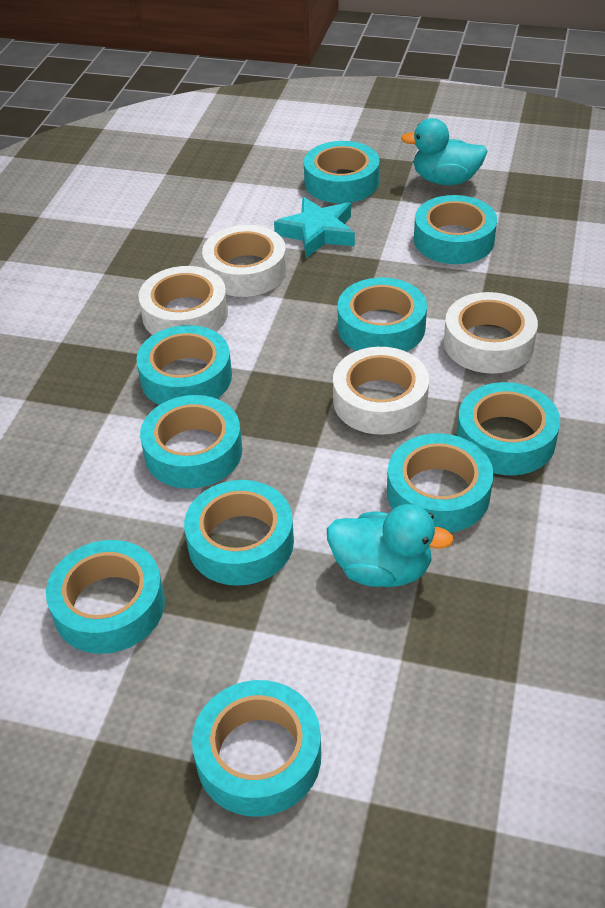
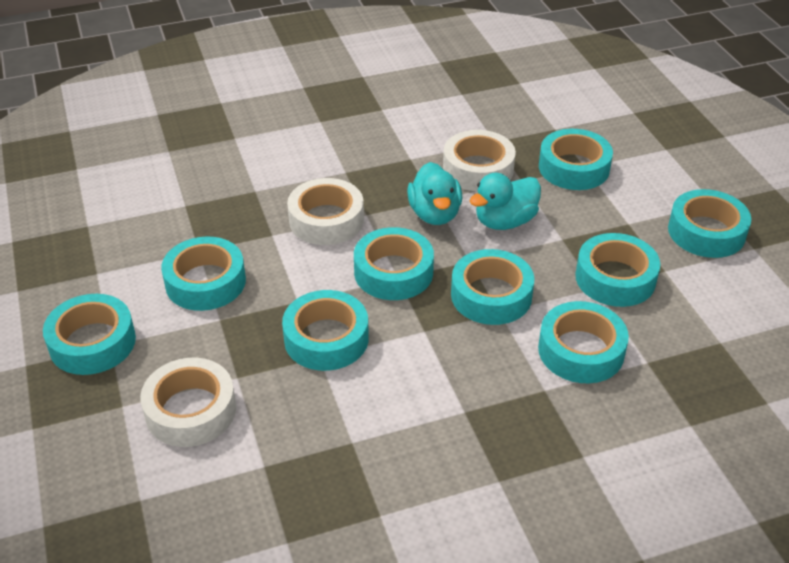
turquoise star: [274,197,355,258] = 1 -> none = 0
turquoise tape: [46,540,165,654] [136,325,232,405] [140,395,242,489] [184,480,294,586] [192,680,321,817] [304,141,380,203] [338,278,427,352] [387,433,494,533] [414,195,497,264] [456,382,560,475] = 10 -> [43,294,136,375] [161,236,246,311] [282,290,369,371] [354,227,434,300] [451,249,534,325] [538,301,629,383] [539,129,613,190] [575,233,660,307] [668,189,751,258] = 9
white tape: [138,266,228,335] [202,225,287,297] [333,347,429,434] [444,292,538,374] = 4 -> [140,358,236,447] [287,178,364,245] [443,130,516,191] = 3

